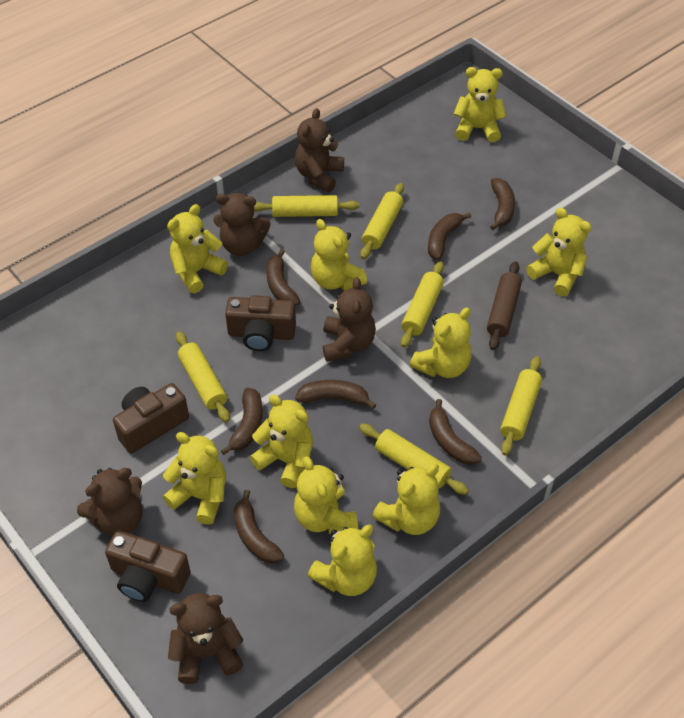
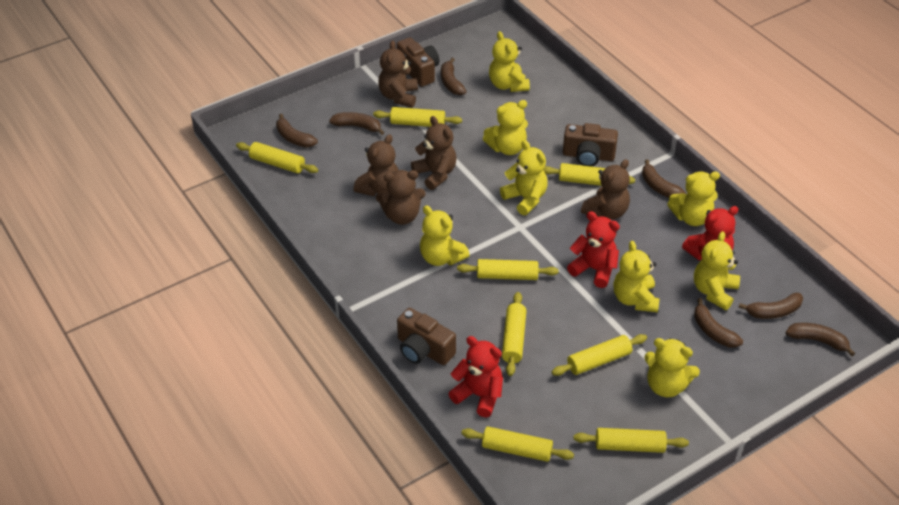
brown rolling pin: [487,261,522,350] = 1 -> none = 0
red teddy bear: none = 0 -> [448,336,503,417] [567,211,620,288] [682,206,738,260] = 3
yellow rolling pin: [176,332,230,422] [254,195,359,217] [359,424,469,495] [360,183,404,259] [401,261,444,348] [500,356,542,456] = 6 -> [236,142,318,173] [373,107,462,127] [457,259,559,280] [461,427,574,462] [502,292,526,376] [544,163,635,186] [552,334,647,376] [574,428,689,453] = 8
yellow teddy bear: [163,432,226,525] [167,204,228,293] [250,395,313,488] [294,456,358,534] [308,525,377,596] [311,219,367,291] [372,464,440,535] [410,307,471,378] [454,67,506,143] [526,208,591,296] = 10 -> [420,205,470,266] [483,100,528,155] [489,31,530,92] [500,140,548,215] [613,241,659,312] [644,338,700,397] [667,171,720,226] [694,231,740,310] = 8

